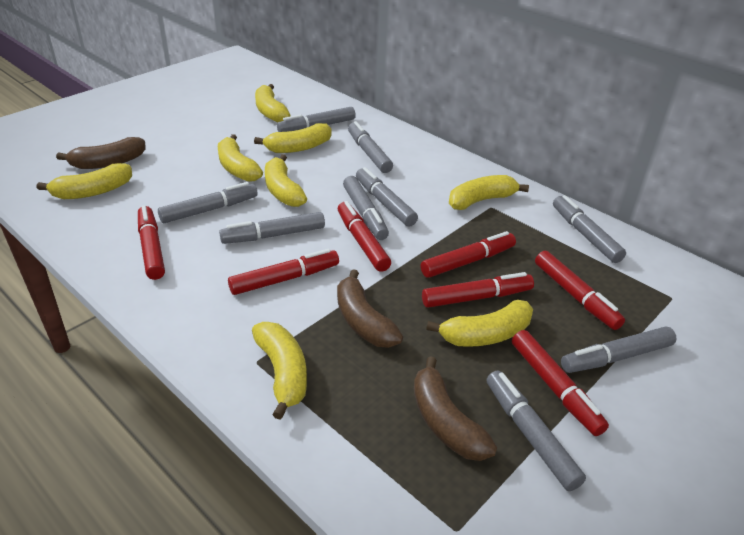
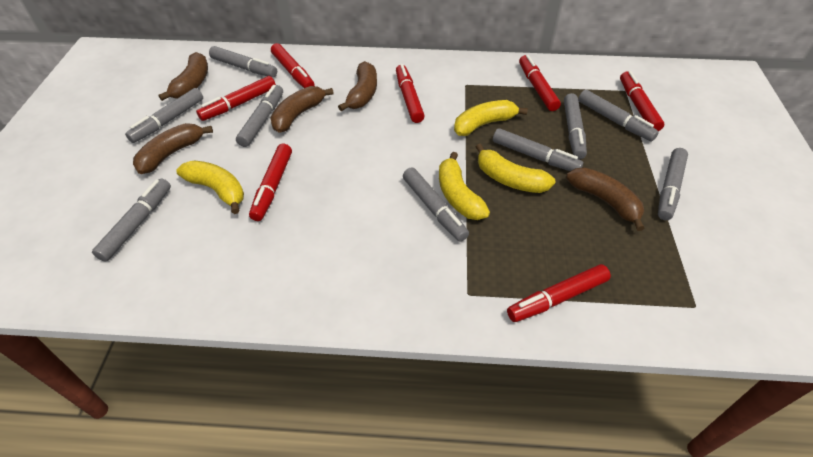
brown banana: [56,137,145,169] [337,269,403,348] [414,356,497,461] = 3 -> [133,123,213,174] [159,52,208,101] [270,86,334,133] [338,61,377,111] [566,167,645,231] = 5
yellow banana: [37,163,132,199] [218,134,263,182] [252,322,307,420] [254,123,332,153] [255,84,291,123] [265,154,307,207] [426,300,533,347] [449,175,529,210] = 8 -> [176,160,244,214] [439,152,490,220] [454,100,528,136] [476,143,555,193] = 4

